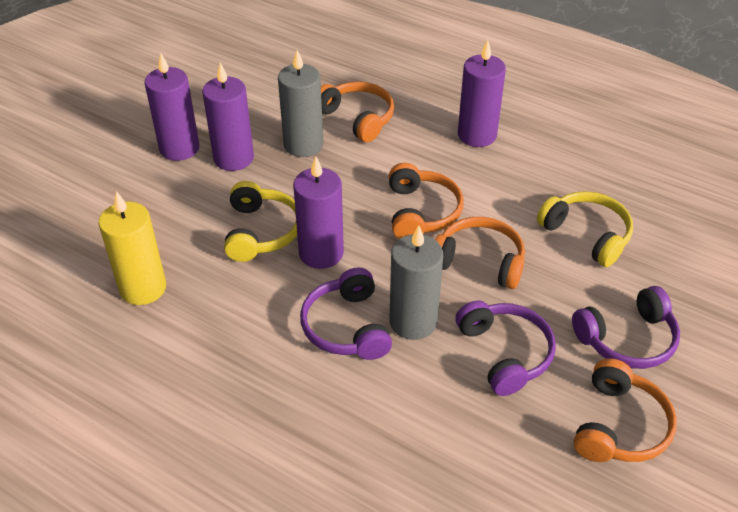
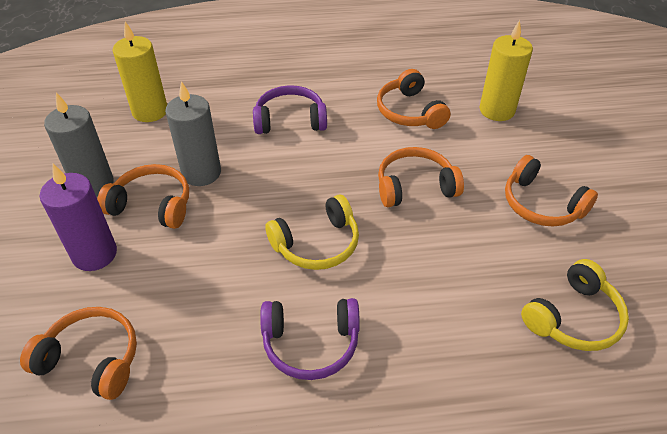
orange headphones: [321,82,394,142] [389,163,464,239] [435,217,525,289] [573,358,677,462] = 4 -> [20,307,137,400] [97,164,189,229] [377,69,451,129] [378,147,464,207] [505,155,598,227] = 5
purple candle: [145,53,199,161] [202,63,254,171] [293,156,344,269] [458,40,506,147] = 4 -> [40,164,117,271] = 1
purple headphones: [300,268,392,360] [455,301,556,396] [572,286,680,369] = 3 -> [253,85,327,134] [260,298,360,380] = 2
yellow candle: [98,191,166,305] = 1 -> [112,21,167,122] [480,20,533,121] = 2

